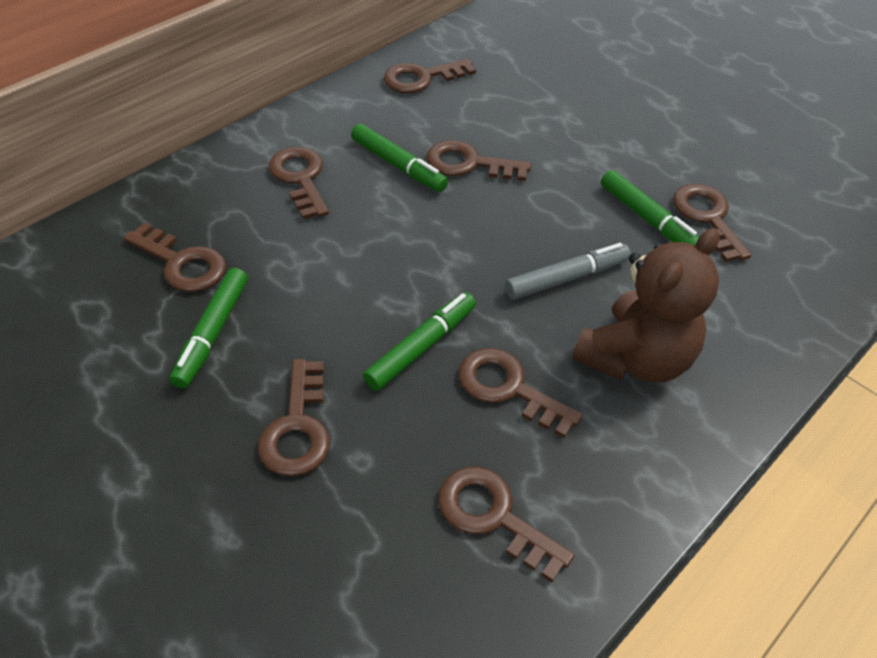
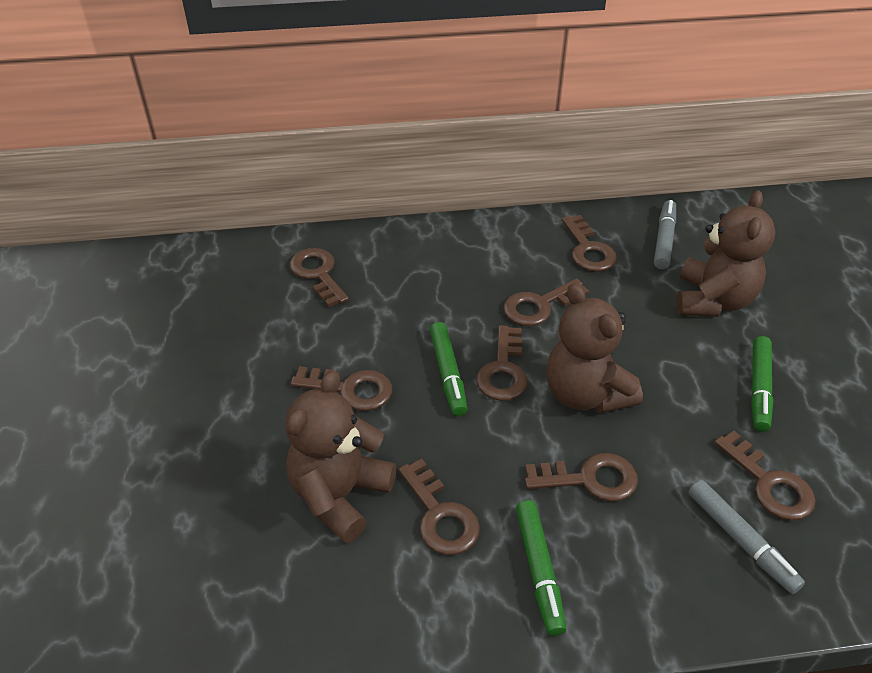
brown teddy bear: [572,228,720,383] = 1 -> [285,370,396,543] [546,283,643,414] [676,190,776,317] = 3
green marker: [170,268,248,389] [351,124,448,192] [363,292,476,391] [601,170,699,245] = 4 -> [430,322,468,416] [516,500,566,636] [751,336,774,432] = 3
grey marker: [505,243,631,300] = 1 -> [654,200,676,270] [688,480,805,594] = 2

